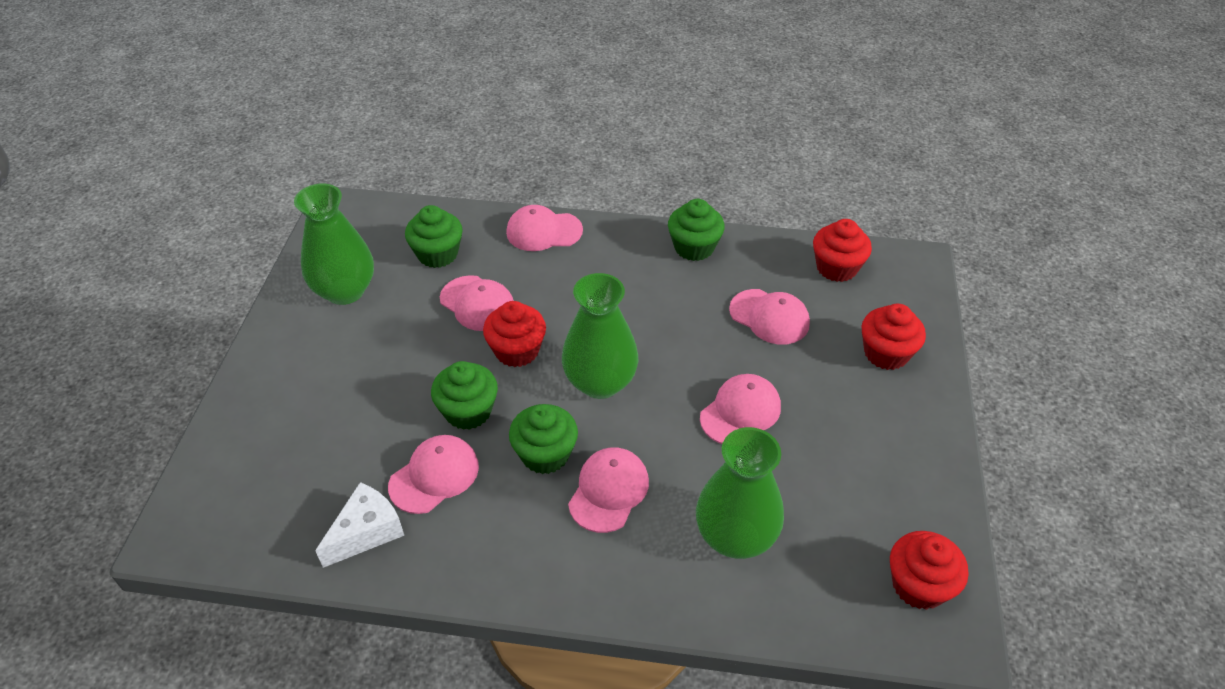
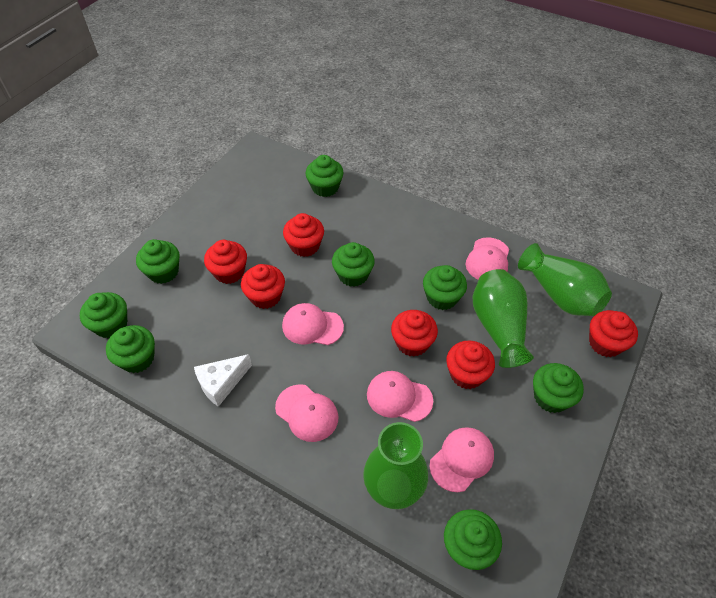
green cupcake: [405,205,463,268] [431,361,498,430] [509,404,578,474] [668,199,725,261] = 4 -> [80,292,127,338] [106,325,155,373] [136,239,179,284] [305,155,344,197] [332,242,375,287] [423,265,467,310] [444,509,502,570] [533,363,584,413] = 8
pink cap: [388,435,479,514] [440,275,514,331] [506,205,583,251] [568,447,649,533] [700,374,781,444] [729,289,810,345] = 6 -> [275,384,339,442] [282,303,344,345] [367,371,433,422] [429,427,494,492] [466,237,509,280] = 5
red cupcake: [483,301,546,367] [813,219,872,282] [862,304,926,370] [890,531,968,610] = 4 -> [204,240,247,284] [241,264,285,309] [283,213,324,257] [391,310,438,357] [446,341,495,389] [589,310,638,357] = 6

